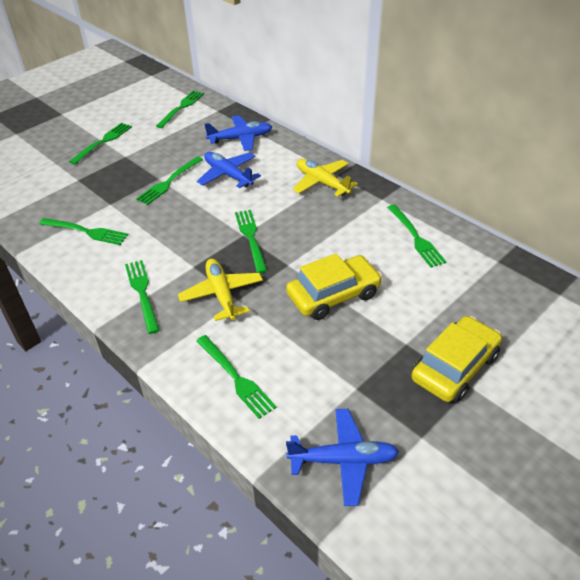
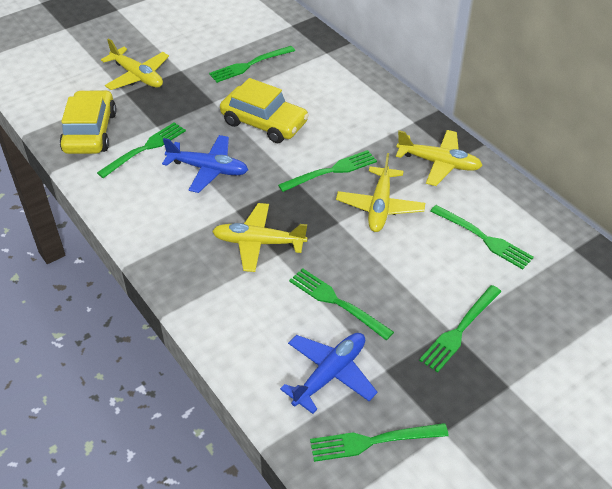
blue plane: [197,152,261,188] [204,115,272,151] [286,409,399,506] = 3 -> [162,135,248,193] [280,333,377,414] = 2
green fork: [39,218,128,245] [69,123,132,164] [125,260,160,334] [136,157,203,205] [156,91,204,128] [196,335,277,419] [235,210,267,273] [387,204,446,267] = 8 -> [97,122,186,178] [209,46,295,83] [278,150,377,192] [289,268,394,340] [310,423,449,462] [419,285,502,372] [430,205,534,269] = 7
yellow plane: [178,259,263,321] [293,159,358,197] = 2 -> [101,38,169,90] [212,203,308,272] [336,153,425,232] [396,130,483,186] = 4

